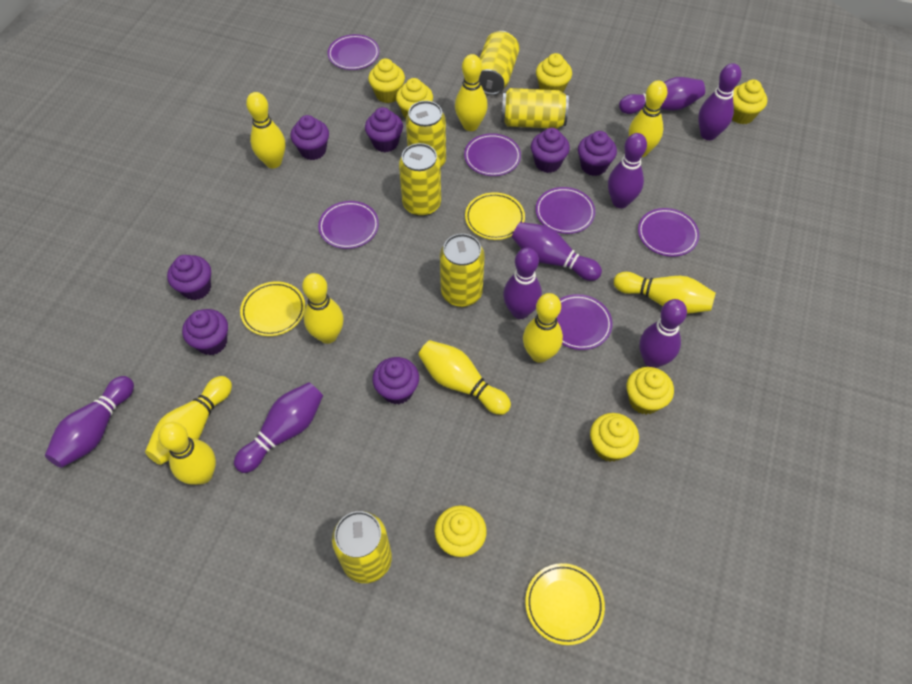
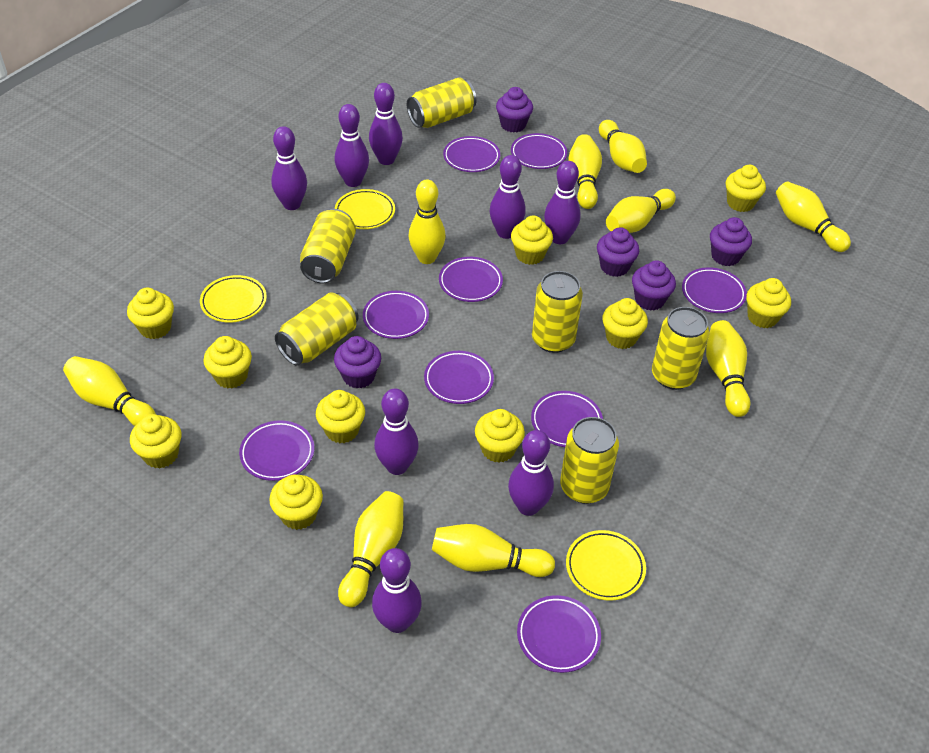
purple cupcake: [167,255,211,300] [182,309,228,355] [290,115,329,160] [365,107,403,152] [372,357,419,404] [531,128,570,173] [578,131,617,176] = 7 -> [334,336,381,388] [496,87,533,133] [597,227,639,277] [632,260,676,311] [710,217,752,266] = 5
purple plate: [318,201,379,249] [328,34,380,70] [464,133,521,176] [535,187,595,234] [557,294,612,350] [638,208,699,257] = 6 -> [239,420,314,481] [363,291,429,339] [424,351,494,404] [439,257,503,302] [443,136,500,172] [511,133,567,169] [517,595,601,673] [531,391,603,447] [682,267,747,313] = 9
yellow cupcake: [368,59,405,103] [396,78,433,119] [435,505,487,557] [536,53,572,92] [590,413,639,462] [627,367,674,415] [732,80,767,124] = 7 -> [127,288,174,339] [130,414,181,469] [203,336,252,388] [269,474,323,530] [316,390,365,443] [475,409,525,463] [511,215,553,265] [602,298,648,349] [726,165,766,212] [746,278,791,328] = 10

